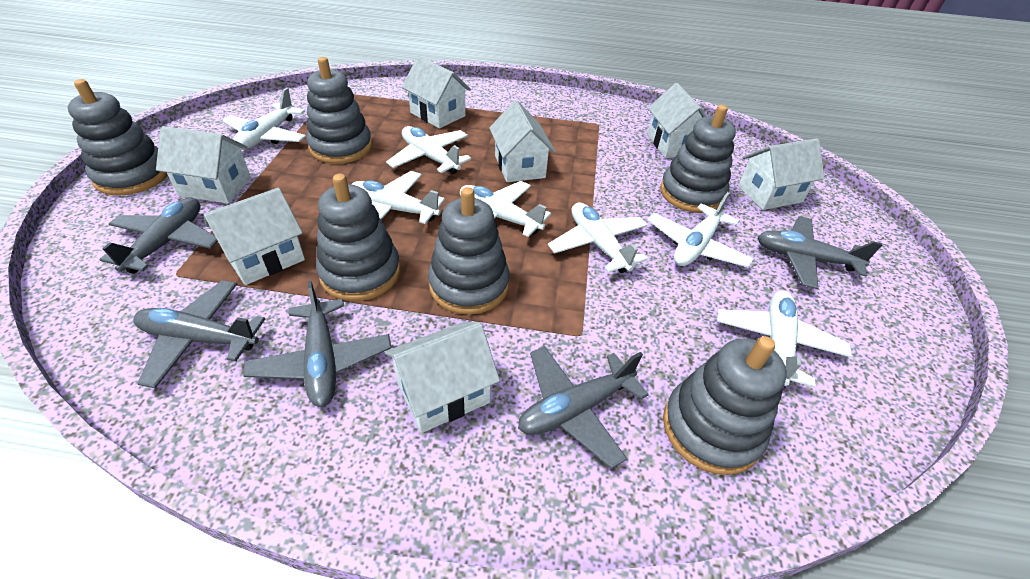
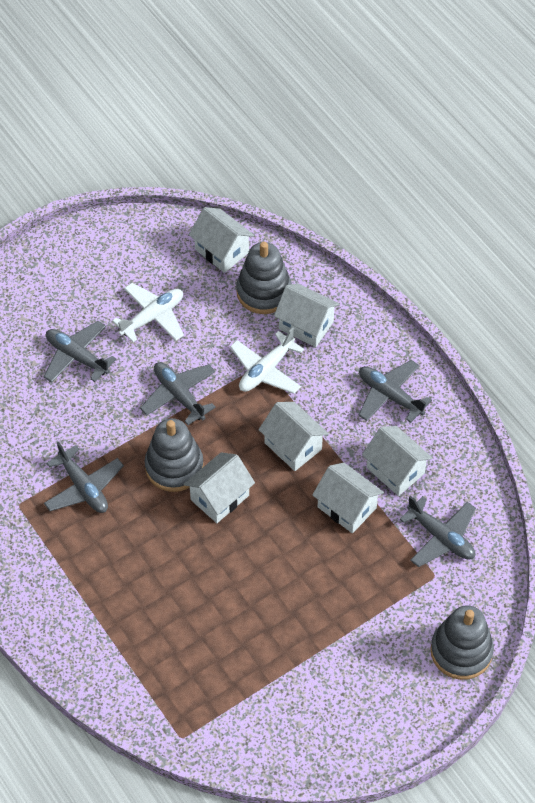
grey stacking toy: [68,79,167,196] [306,57,372,164] [316,174,400,301] [428,187,510,315] [660,105,736,213] [663,336,787,475] = 6 -> [145,418,204,492] [236,242,292,314] [430,605,494,680] = 3
white house: [156,126,251,204] [203,188,305,285] [385,322,500,433] [402,56,471,129] [489,101,556,182] [647,83,706,158] [738,138,825,210] = 7 -> [184,452,255,523] [189,207,254,273] [259,402,329,471] [274,283,339,347] [312,463,384,533] [362,426,433,496] = 6
white plane: [222,88,306,150] [351,171,445,224] [386,126,471,175] [460,181,551,237] [548,202,648,273] [647,192,754,267] [717,290,852,387] = 7 -> [112,283,184,342] [230,328,304,394] = 2

